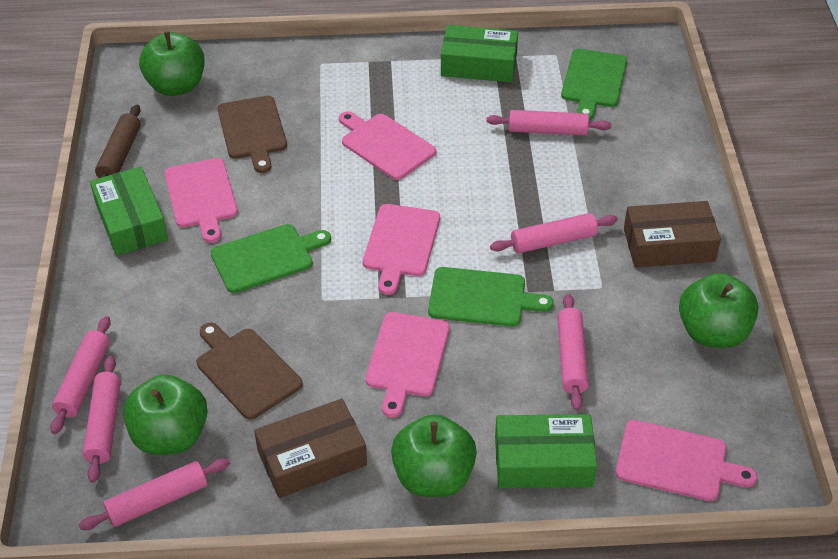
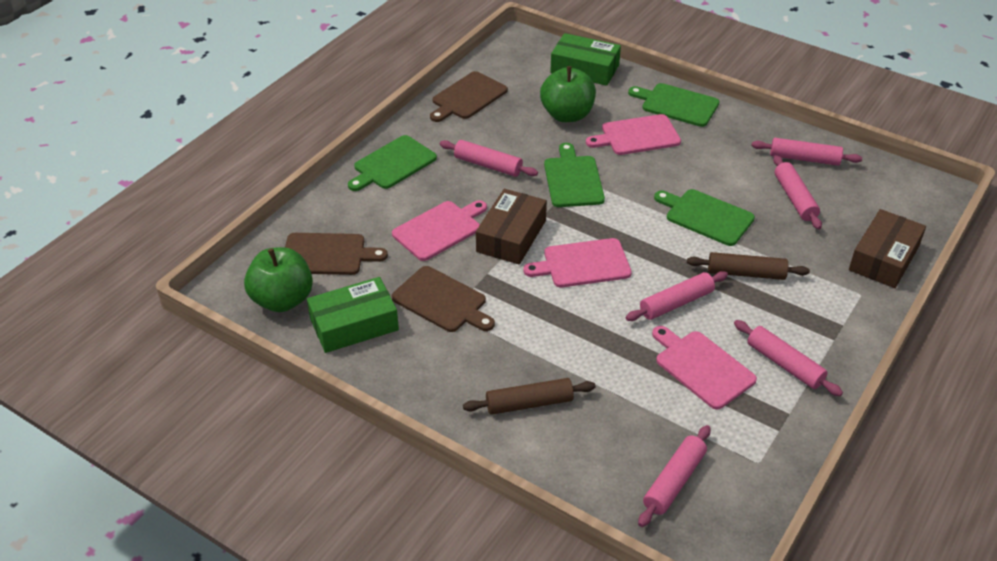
brown cutting board: [197,323,303,420] [217,96,287,173] = 2 -> [285,233,388,275] [392,266,495,332] [430,71,508,122] = 3
brown rolling pin: [95,105,141,178] = 1 -> [463,378,596,415] [687,252,810,280] = 2
green apple: [123,375,208,455] [139,32,205,96] [391,414,477,497] [679,273,758,348] = 4 -> [244,247,313,312] [540,66,596,122] = 2
green box: [90,166,168,256] [441,25,518,82] [495,414,597,488] = 3 -> [307,277,399,353] [550,33,621,86] = 2
green cutting board: [211,224,331,293] [428,267,554,327] [561,49,627,120] = 3 -> [348,135,437,191] [544,143,605,207] [628,83,720,127] [654,189,755,246] = 4
pink cutting board: [164,158,238,243] [339,111,436,180] [363,204,440,295] [365,312,450,418] [616,420,757,501] = 5 -> [392,200,487,261] [523,238,632,287] [586,114,681,155] [652,326,757,410] = 4

